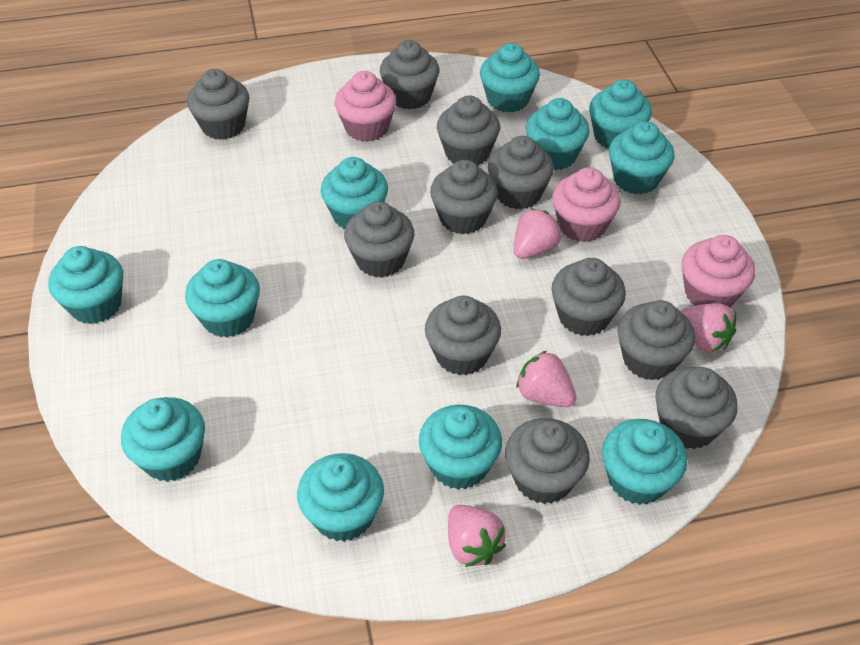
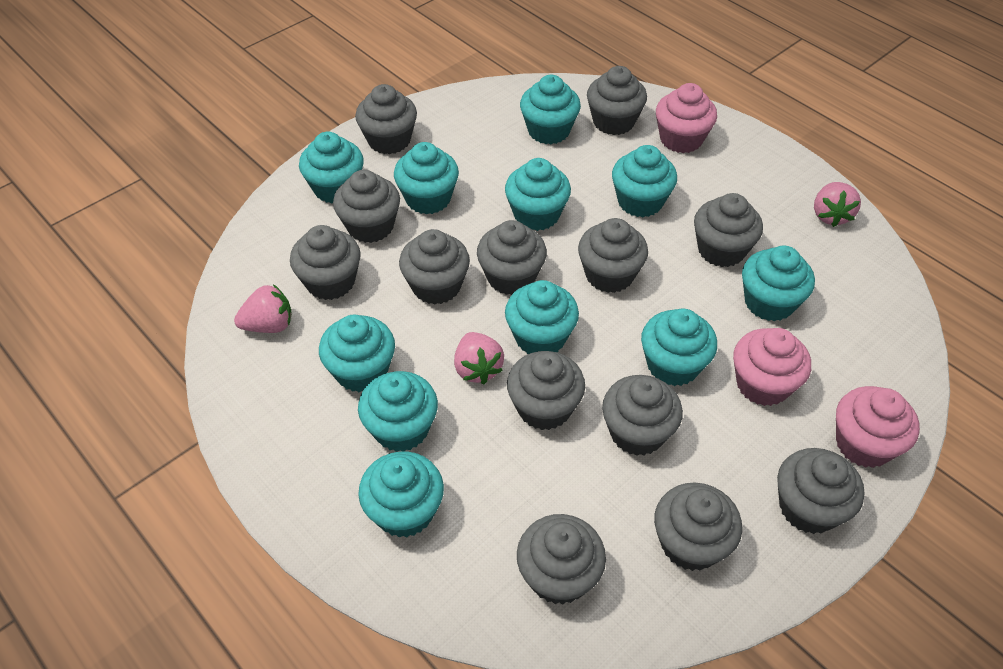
grey cupcake: [187,69,249,140] [344,201,414,278] [380,40,439,110] [425,296,501,375] [430,160,498,234] [437,95,500,166] [488,136,554,209] [505,418,590,504] [551,258,626,336] [618,300,695,380] [655,367,738,449] = 11 -> [290,225,361,300] [333,170,400,243] [355,84,417,154] [399,229,470,305] [477,220,547,295] [507,351,585,430] [517,514,606,604] [578,218,648,293] [587,66,647,135] [602,375,683,456] [654,483,742,571] [694,193,763,267] [777,448,864,534] = 13
pink strawberry: [448,505,506,567] [513,208,562,259] [516,351,576,407] [680,303,736,353] = 4 -> [234,284,292,333] [454,332,504,384] [814,182,861,227] = 3

